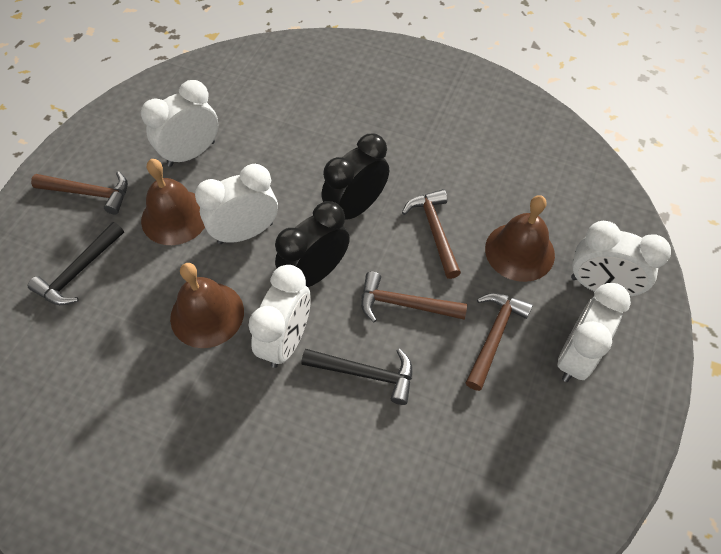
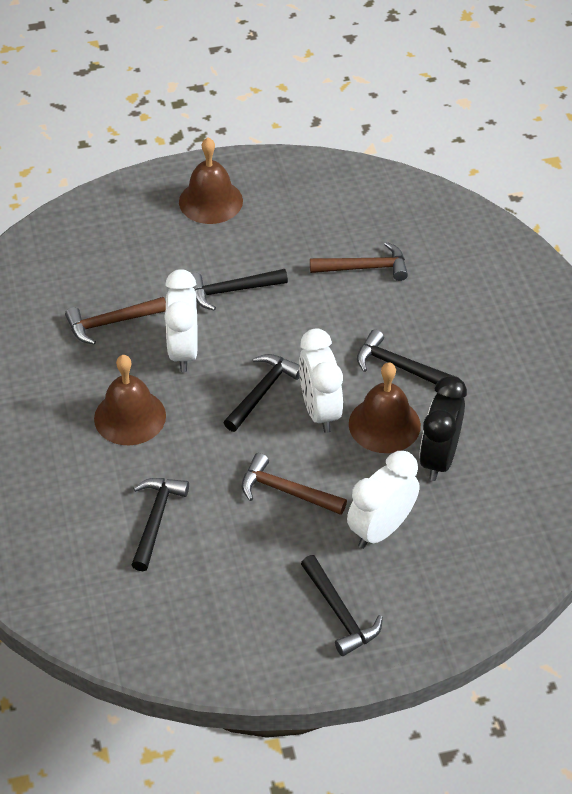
black clock: [275,201,350,287] [322,134,389,220] = 2 -> [419,376,467,481] = 1
black hammer: [28,222,124,305] [301,348,413,405] = 2 -> [132,478,189,571] [192,269,288,311] [224,354,300,432] [301,555,383,656] [357,329,453,384] = 5
brown hammer: [31,171,128,215] [361,272,467,322] [402,189,461,279] [465,293,533,391] = 4 -> [65,297,166,345] [242,453,347,515] [310,242,408,281] = 3
white clock: [141,80,218,167] [195,164,278,244] [249,265,311,368] [557,283,631,382] [571,221,671,297] = 5 -> [164,269,198,372] [299,328,343,433] [347,451,419,549] = 3

